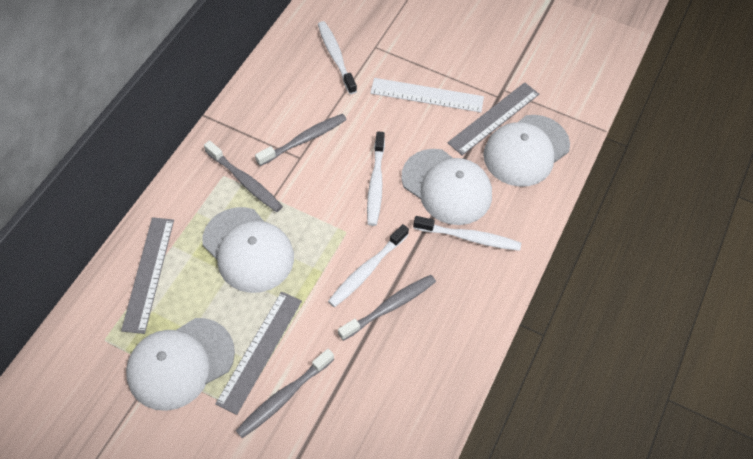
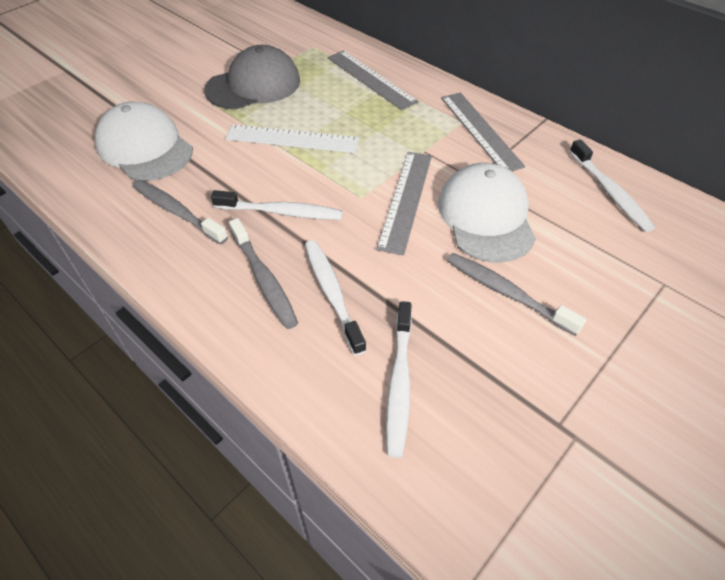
grey cap: none = 0 -> [204,45,300,109] = 1
grey toothbrush: [204,141,283,212] [236,349,334,438] [255,114,347,166] [338,275,436,341] = 4 -> [133,180,228,244] [229,218,298,329] [447,253,586,336] = 3
white cap: [126,318,235,411] [202,207,294,293] [401,149,492,225] [483,115,570,187] = 4 -> [95,101,193,181] [438,163,536,263] = 2

